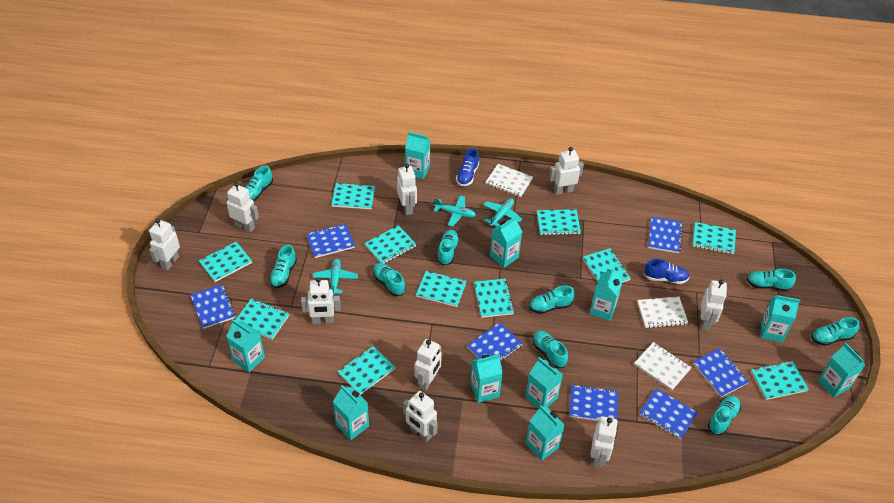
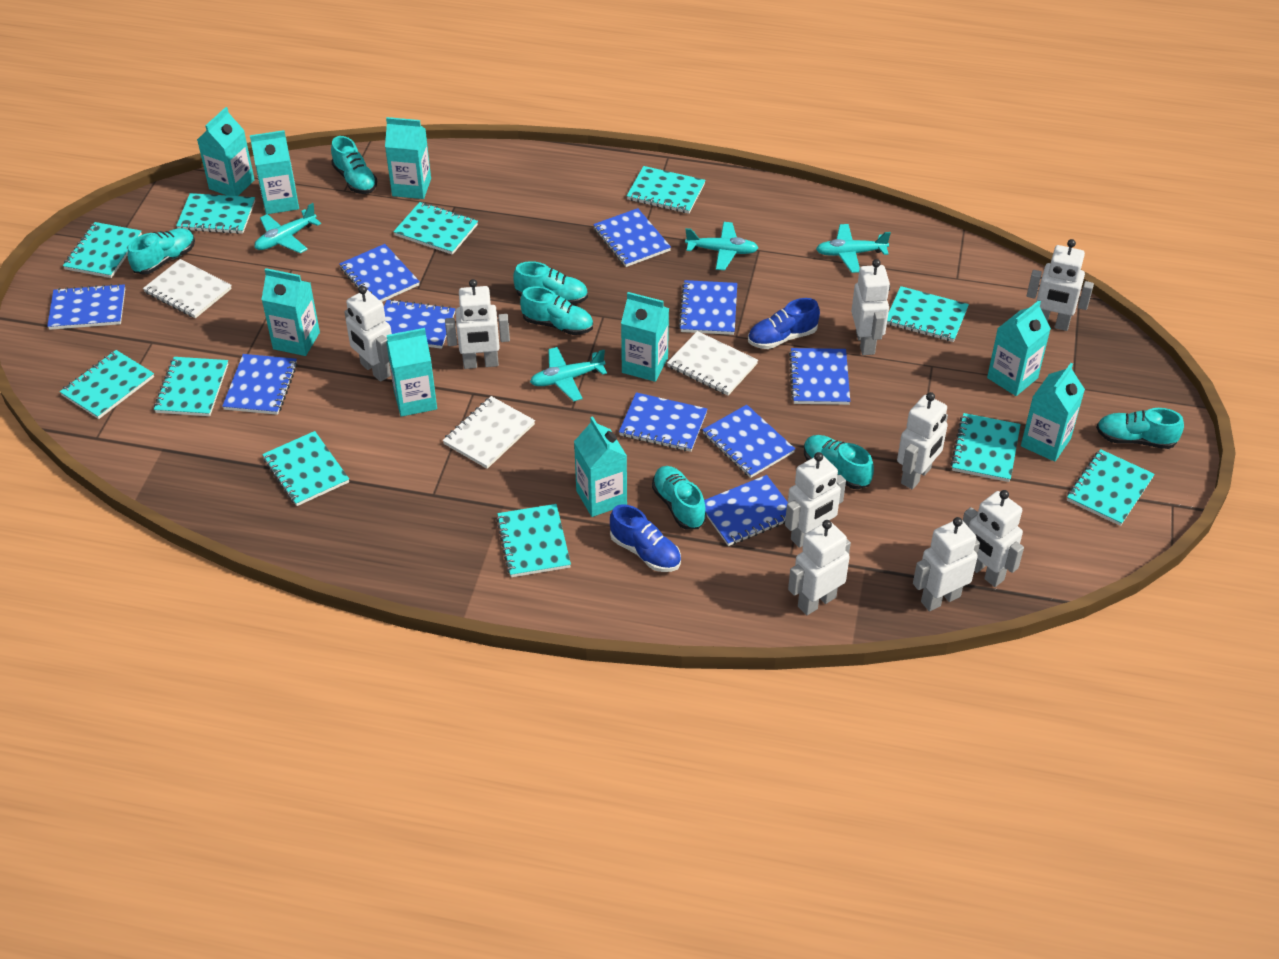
blue notebook: [190,284,236,329] [306,224,355,258] [467,323,523,361] [569,385,618,421] [639,388,698,439] [648,217,683,253] [693,348,749,397] = 7 -> [47,284,125,330] [222,354,298,415] [339,244,420,302] [384,299,455,349] [593,208,671,267] [619,392,707,452] [678,280,737,335] [703,405,795,478] [704,475,788,546] [789,348,850,405] = 10
turquoise carton: [226,319,265,372] [333,385,369,440] [405,132,430,179] [470,354,503,403] [490,216,522,268] [525,357,563,409] [526,405,565,461] [590,267,623,321] [761,295,800,342] [818,343,866,397] = 10 -> [197,107,255,196] [250,130,299,214] [261,268,320,356] [385,117,431,199] [386,328,437,417] [574,416,627,517] [621,292,669,382] [987,300,1051,396] [1021,363,1085,462] = 9
turquoise plane: [313,259,358,295] [434,195,476,227] [483,198,522,227] = 3 -> [255,203,321,253] [530,347,607,402] [685,222,758,271] [816,224,891,273] = 4
turquoise shoe: [245,166,273,201] [269,245,297,288] [373,263,405,296] [437,230,460,265] [529,285,575,314] [532,330,568,368] [708,396,741,435] [747,269,796,291] [811,317,860,346] = 9 -> [128,228,195,275] [331,136,377,194] [513,261,588,305] [520,286,593,335] [652,466,706,529] [804,435,874,489] [1096,408,1184,449] = 7

